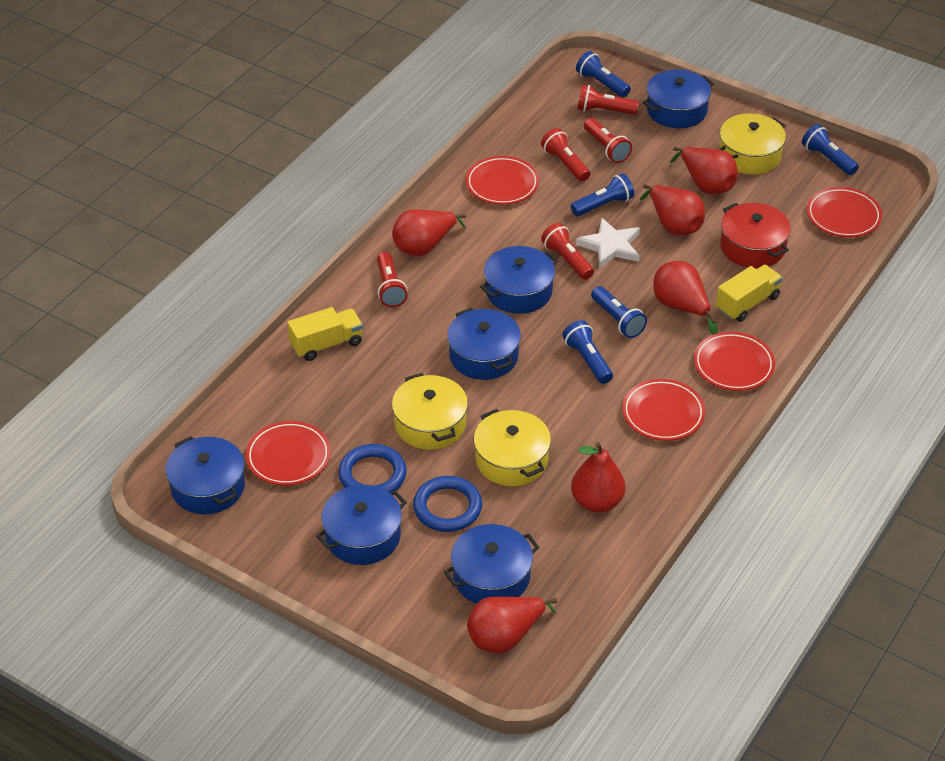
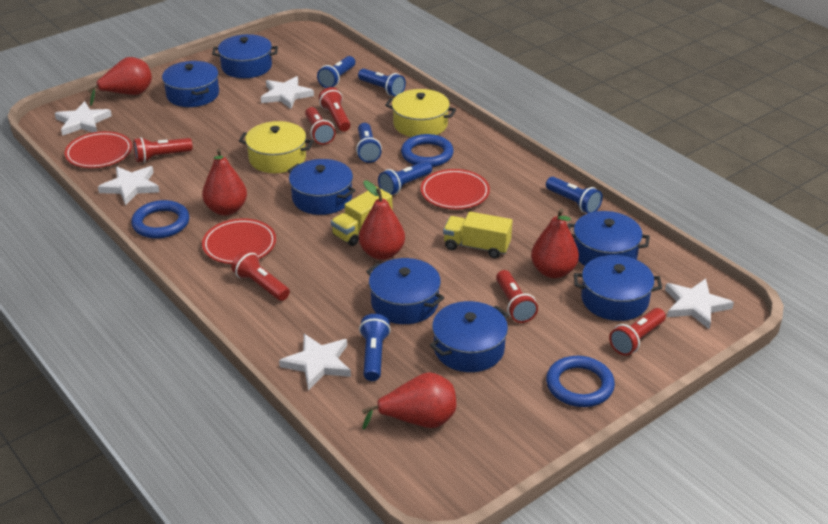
blue flashlight: [563,320,613,384] [571,173,634,216] [576,51,631,97] [591,286,647,338] [802,124,859,175] = 5 -> [317,56,355,88] [356,123,382,163] [358,68,406,96] [359,314,391,381] [378,161,432,195] [546,177,603,213] = 6
blue pot: [166,436,245,514] [316,485,407,565] [444,524,539,604] [447,308,521,380] [480,246,558,314] [643,69,714,128] = 6 -> [162,61,219,107] [212,34,278,78] [288,159,356,215] [366,258,444,324] [430,301,509,372] [568,211,650,266] [574,255,662,321] = 7
blue ring: [338,444,407,493] [413,476,482,532] = 2 -> [131,200,189,239] [401,134,454,167] [546,356,615,407] = 3
red flashlight: [377,252,408,307] [541,128,590,182] [541,223,594,280] [577,85,639,115] [584,118,632,163] = 5 -> [133,137,193,163] [231,250,290,301] [305,107,336,145] [319,87,351,132] [496,270,538,323] [609,308,666,356] = 6
red pear: [392,210,466,256] [467,597,557,654] [571,442,625,513] [640,184,705,236] [653,261,718,335] [670,147,738,195] = 6 -> [87,57,152,106] [202,148,247,216] [359,180,405,260] [362,372,456,430] [531,208,579,278] = 5
red plate: [246,421,331,486] [466,156,539,205] [622,379,705,441] [694,332,775,391] [807,187,882,238] = 5 -> [65,131,132,168] [202,218,276,264] [421,169,490,209] = 3
red pot: [720,203,791,268] = 1 -> none = 0
white star: [576,218,640,268] = 1 -> [55,101,112,136] [98,166,160,206] [261,76,314,109] [279,334,351,390] [665,279,734,329] = 5
yellow pot: [392,373,468,450] [473,409,551,486] [719,113,786,174] = 3 -> [239,121,313,173] [385,89,456,137] = 2

